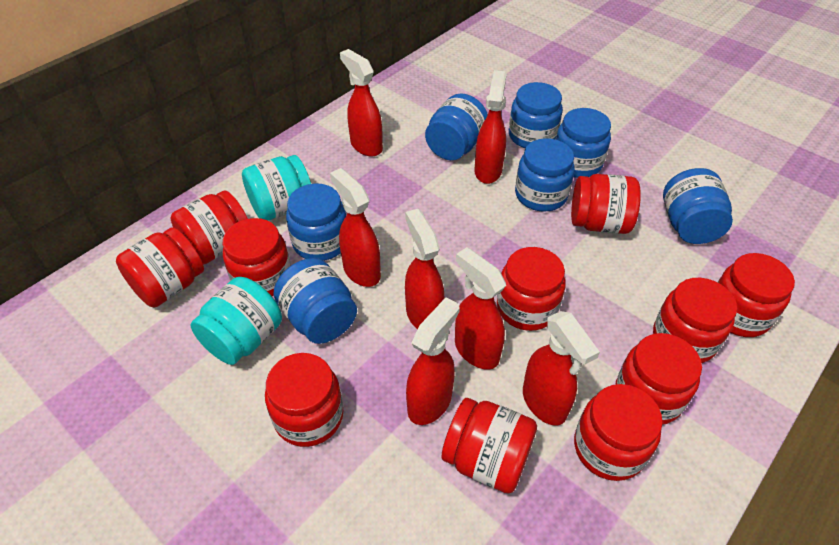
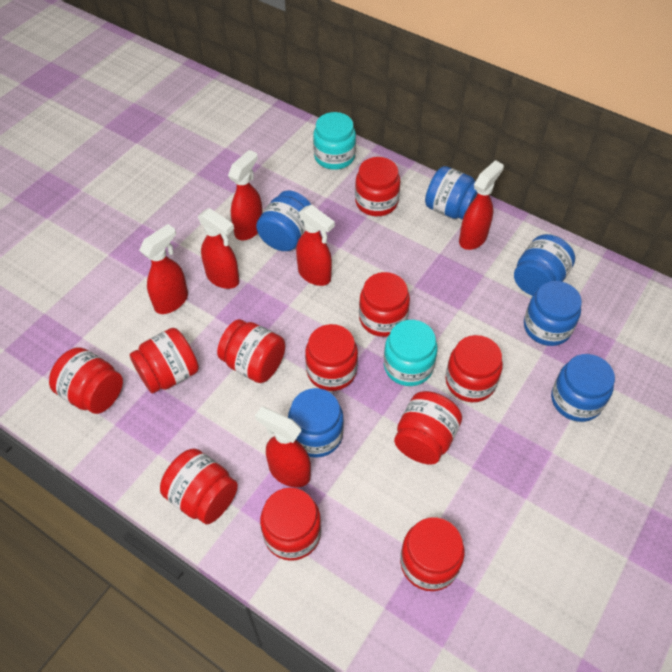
blue jar: [274,258,357,344] [286,184,346,261] [425,93,488,160] [509,82,563,148] [515,138,575,212] [556,108,611,178] [663,168,733,244] = 7 -> [256,190,311,251] [288,388,344,458] [425,166,478,220] [514,234,575,296] [524,281,582,346] [551,354,615,422] = 6
red spray bottle: [330,168,381,287] [340,49,383,157] [405,209,444,329] [406,297,460,425] [455,247,506,370] [474,70,507,184] [523,311,600,426] = 7 -> [139,224,188,314] [198,208,239,289] [228,150,263,240] [255,406,311,487] [296,205,335,286] [459,160,504,250] = 6

